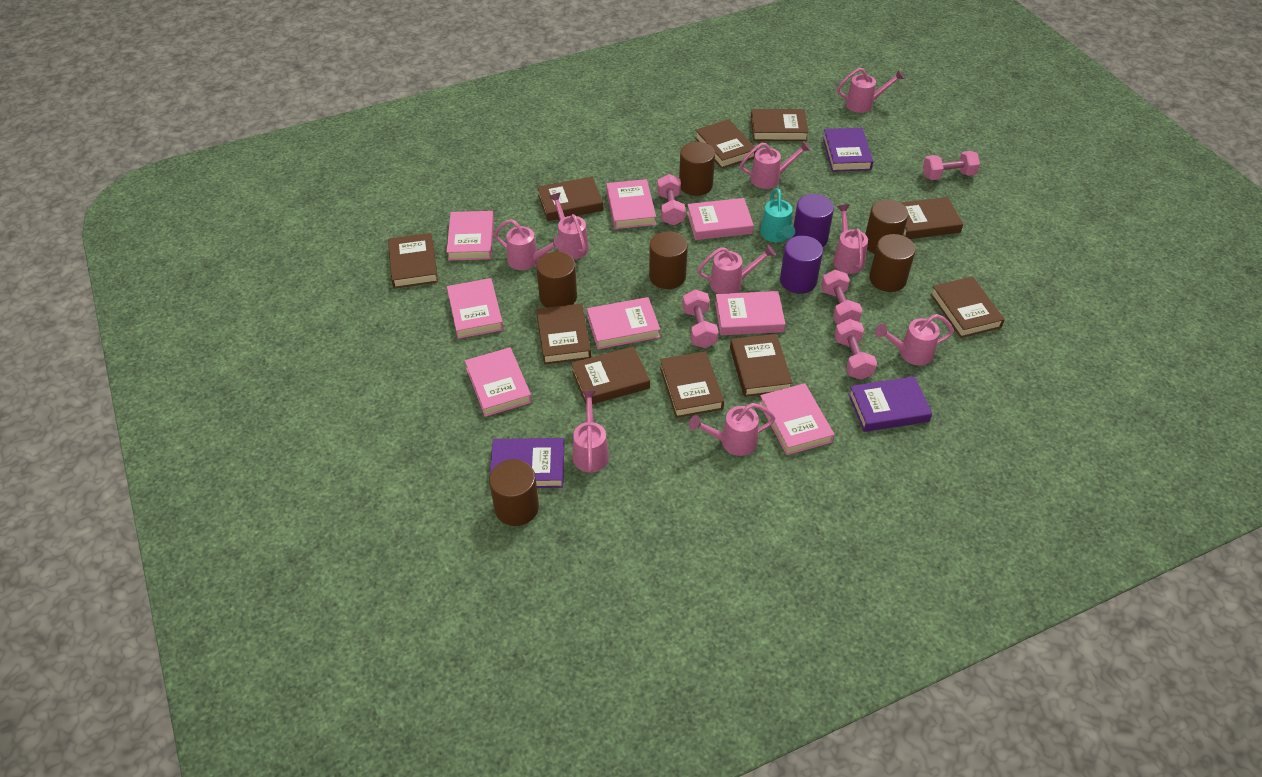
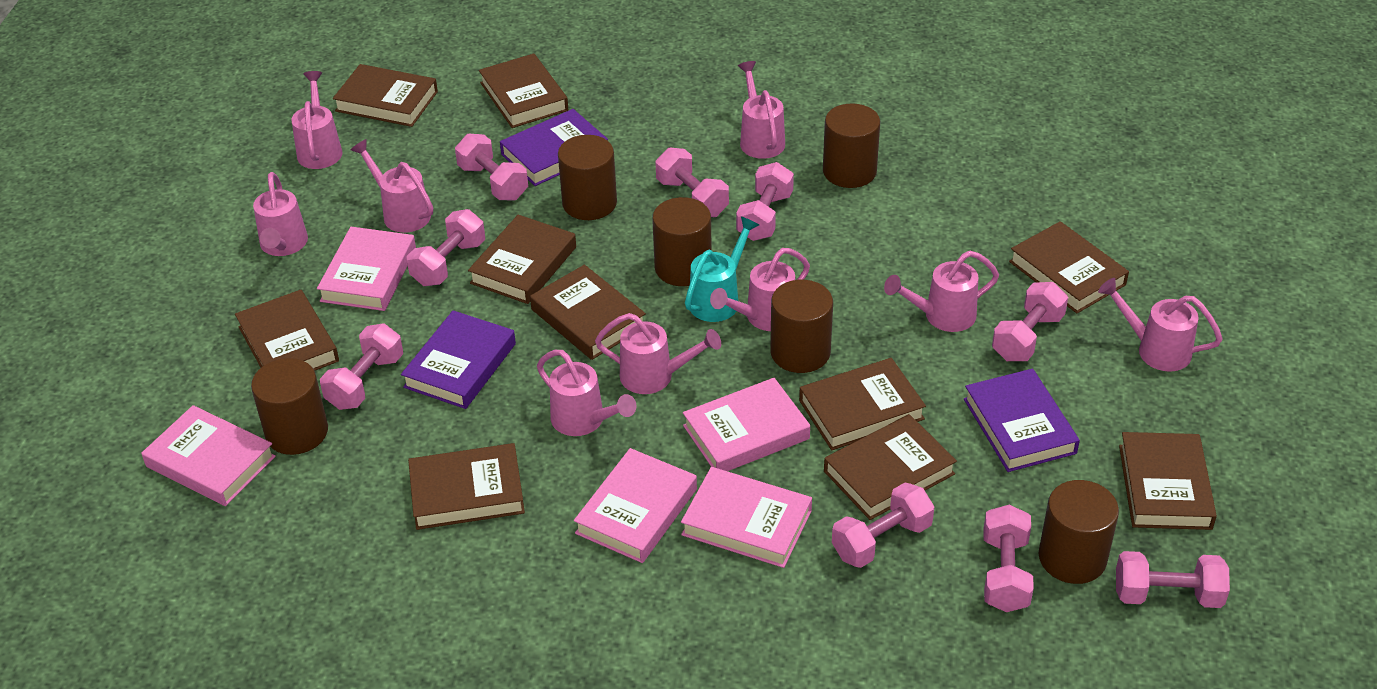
pink book: [447,211,494,261] [447,278,503,339] [465,347,532,417] [587,297,660,349] [606,179,656,229] [687,198,754,240] [715,291,786,335] [759,383,834,455] = 8 -> [141,405,276,506] [317,227,416,311] [574,448,697,563] [681,467,812,568] [683,378,810,471] = 5
pink dumbbell: [657,174,685,226] [683,290,719,348] [821,270,862,324] [834,319,877,380] [923,151,980,180] = 5 -> [320,323,403,410] [407,209,485,286] [455,134,528,201] [655,148,729,217] [736,162,794,241] [832,483,934,568] [983,505,1034,612] [992,282,1068,361] [1116,551,1230,608] = 9
purple cylinder: [780,236,823,294] [792,194,834,247] = 2 -> none = 0

